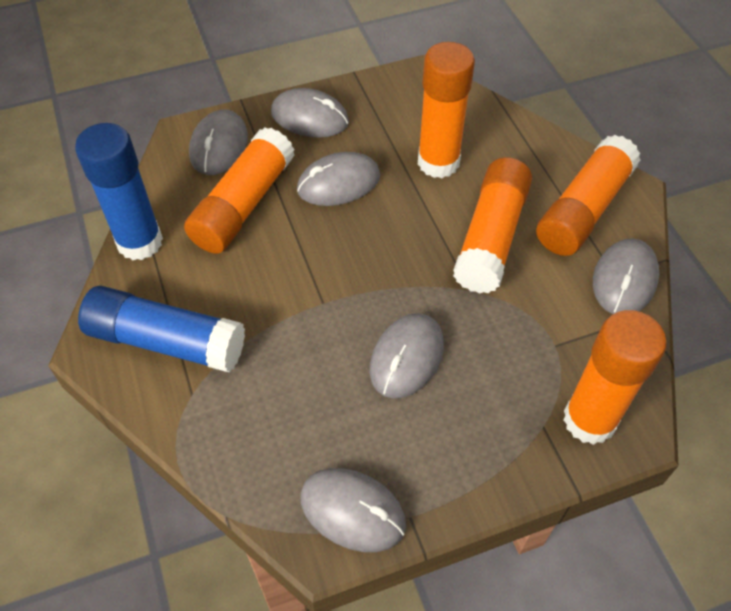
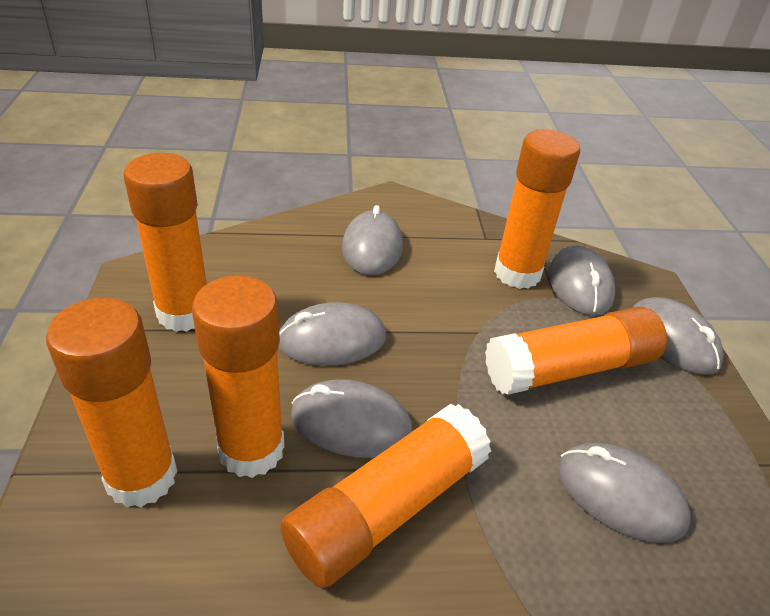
blue glue stick: [75,123,163,260] [78,286,245,373] = 2 -> none = 0
orange glue stick: [184,127,294,254] [418,42,475,178] [453,157,532,293] [536,135,640,256] [563,310,667,445] = 5 -> [46,298,177,507] [124,153,207,332] [192,275,285,478] [280,404,491,588] [485,306,667,395] [494,129,580,289] = 6

